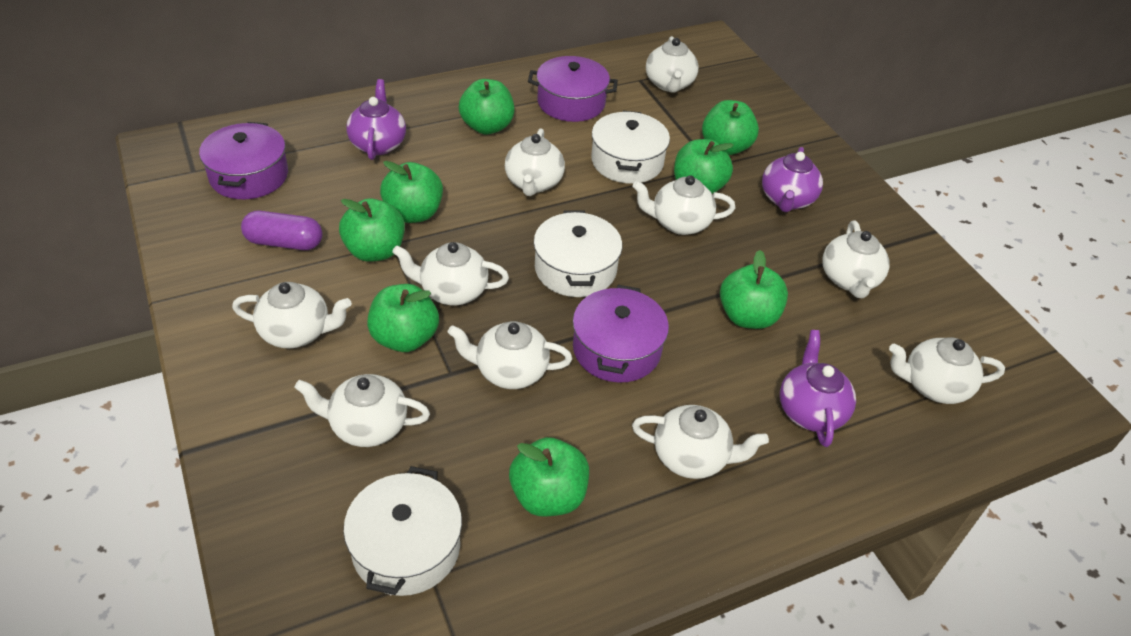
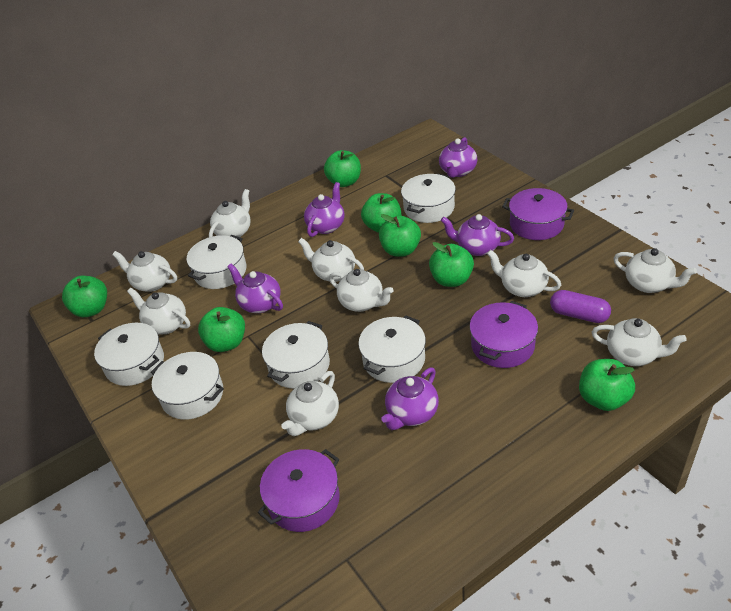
green apple: [339,198,405,262] [367,284,439,352] [380,161,443,223] [459,79,514,134] [509,437,589,516] [674,139,733,194] [702,100,759,155] [720,250,788,329] = 8 -> [62,276,107,317] [198,307,245,352] [324,150,361,187] [361,193,401,233] [379,214,421,257] [429,242,474,287] [579,359,635,411] = 7
purple teapot: [346,79,406,160] [762,147,823,212] [780,330,856,447] = 3 -> [227,264,283,313] [304,182,345,237] [381,367,439,430] [439,137,477,178] [441,214,514,256] = 5
white pot: [343,466,462,596] [534,211,622,297] [591,111,670,184] = 3 -> [94,323,164,386] [151,352,224,420] [187,235,247,289] [262,321,330,389] [358,315,426,383] [401,173,456,223] = 6
white teapot: [232,282,352,348] [295,374,430,447] [392,242,509,305] [448,321,572,389] [505,128,565,196] [632,175,735,235] [632,405,769,479] [646,36,699,93] [822,220,890,298] [889,337,1005,404] = 10 -> [112,251,177,292] [127,288,190,335] [209,189,251,237] [281,371,339,436] [298,238,364,282] [329,269,393,312] [487,250,561,297] [592,318,687,366] [613,248,697,293] = 9

